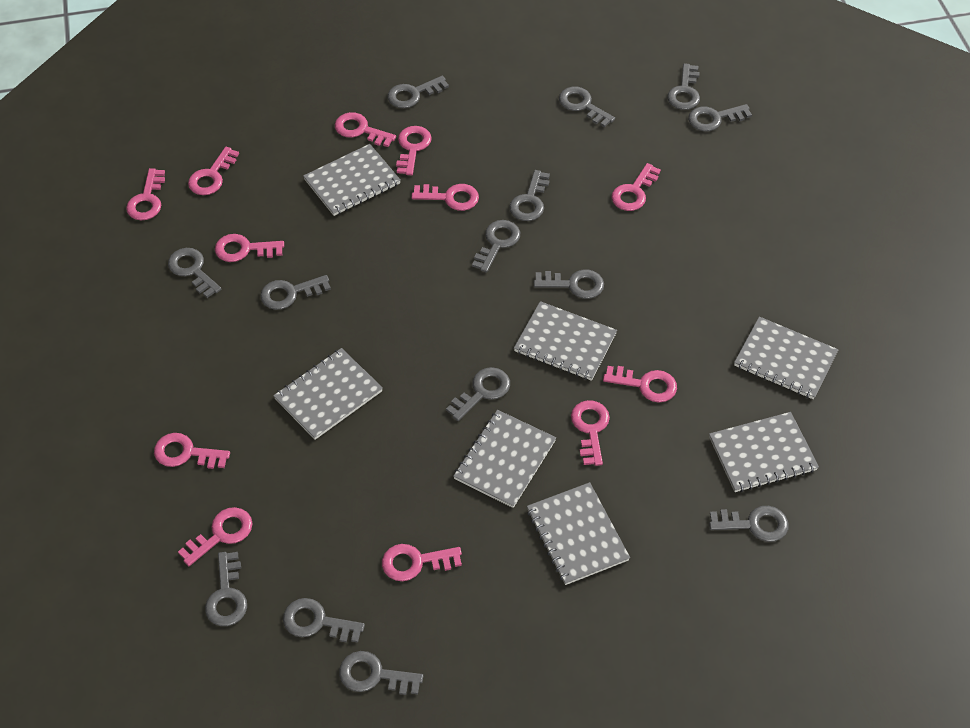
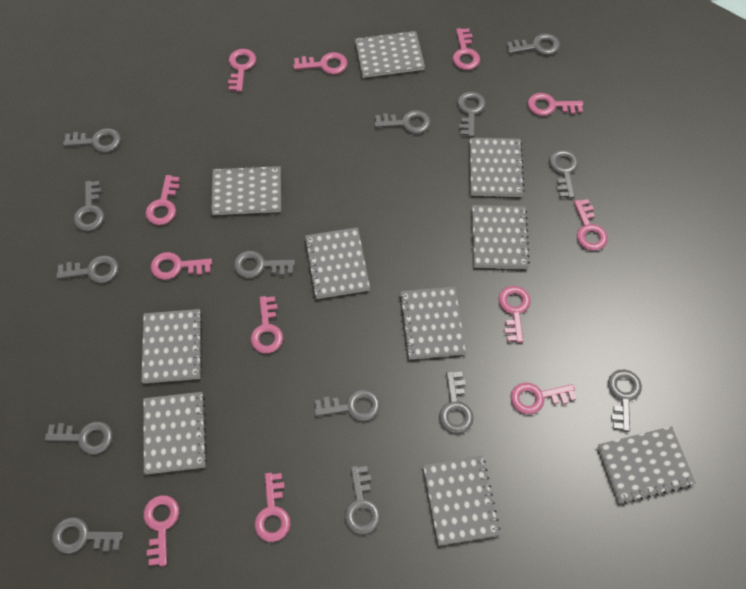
grey notebook: [273,348,383,440] [303,144,401,216] [453,410,556,508] [514,301,617,381] [527,482,630,585] [709,412,819,492] [734,316,839,399] = 7 -> [141,309,202,383] [143,392,207,474] [211,165,281,215] [304,227,370,299] [355,31,425,78] [399,286,466,360] [423,456,501,546] [470,138,525,197] [472,205,530,269] [598,426,696,504] = 10

